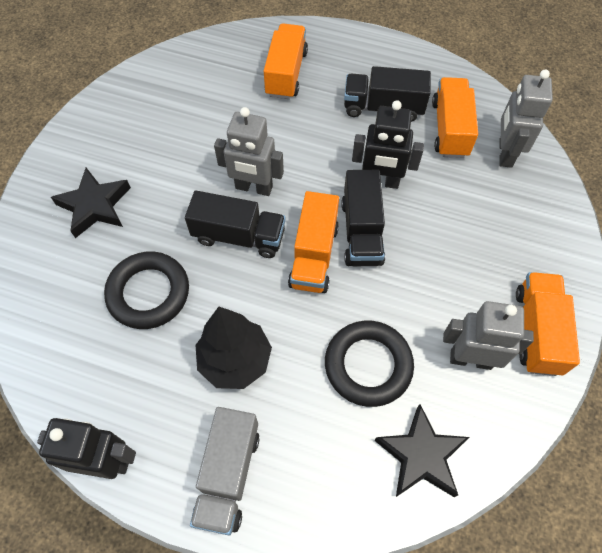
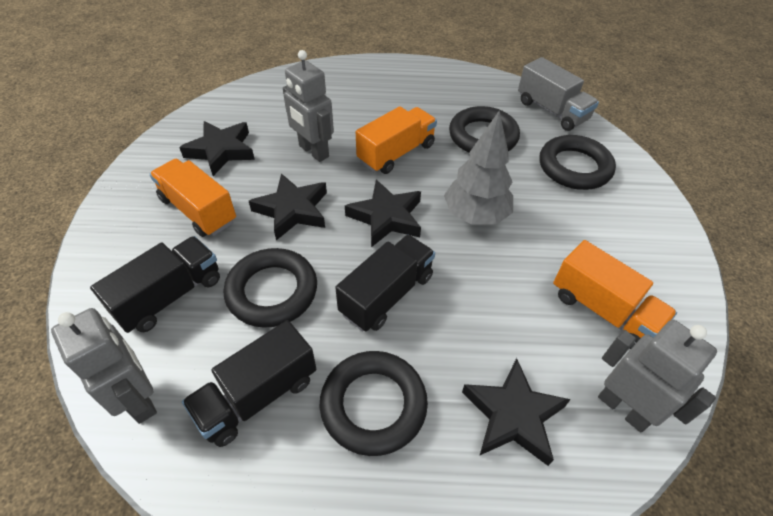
black ring: [104,252,189,329] [325,320,414,407] = 2 -> [223,248,317,328] [320,351,428,456] [449,106,520,152] [540,135,616,190] = 4
black robot: [37,418,136,479] [352,100,424,189] = 2 -> none = 0
black star: [51,168,131,238] [375,404,469,497] = 2 -> [179,121,255,176] [249,173,327,240] [345,180,421,247] [462,358,571,466] = 4
black tree: [195,307,272,389] = 1 -> none = 0
grey tree: none = 0 -> [444,110,513,225] = 1
orange truck: [264,23,308,99] [288,191,339,293] [432,77,478,158] [516,272,580,376] = 4 -> [150,159,236,237] [356,106,437,174] [553,240,677,349] = 3

